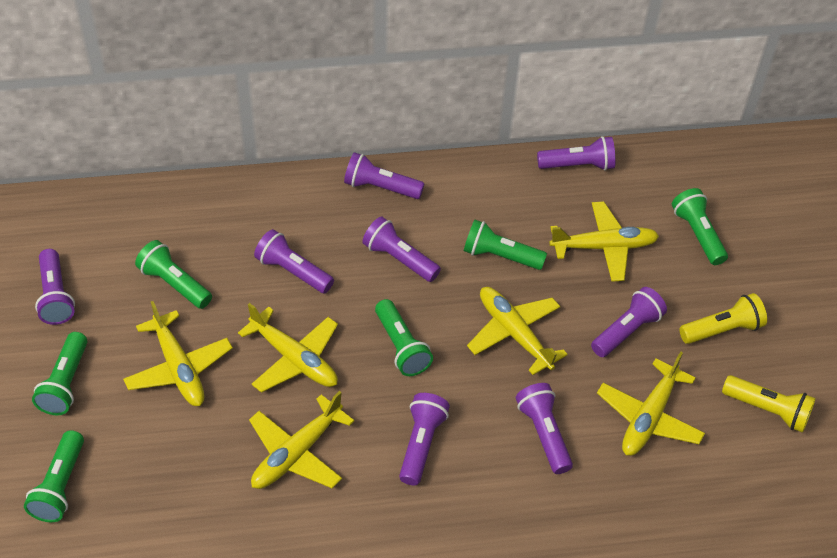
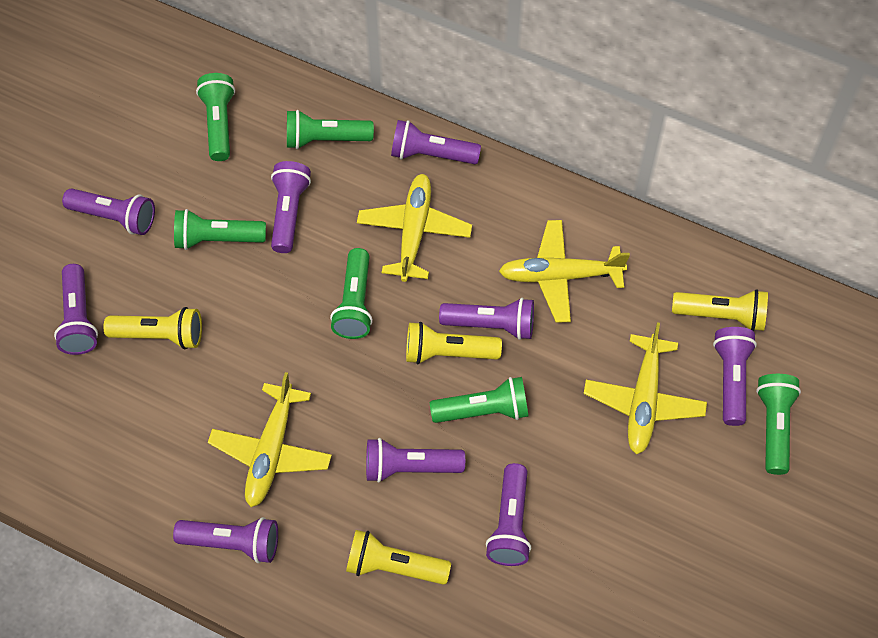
purple flashlight: [35,249,75,325] [254,229,334,294] [344,152,424,199] [362,217,441,282] [399,393,450,485] [516,383,573,474] [537,136,615,171] [591,287,667,357] = 8 -> [54,264,98,355] [62,188,155,235] [173,517,278,563] [271,161,311,253] [366,438,465,483] [391,120,481,164] [439,298,534,340] [486,463,531,566] [713,327,757,426] = 9
yellow flashlight: [679,293,767,344] [722,375,816,433] = 2 -> [103,307,202,349] [346,530,451,585] [406,322,502,364] [672,289,768,331] = 4
yellow plane: [123,301,233,406] [238,303,338,393] [249,391,354,489] [467,287,568,375] [549,201,659,282] [597,351,705,456] = 6 -> [208,372,332,507] [357,174,472,282] [499,220,630,323] [584,322,707,454] = 4

